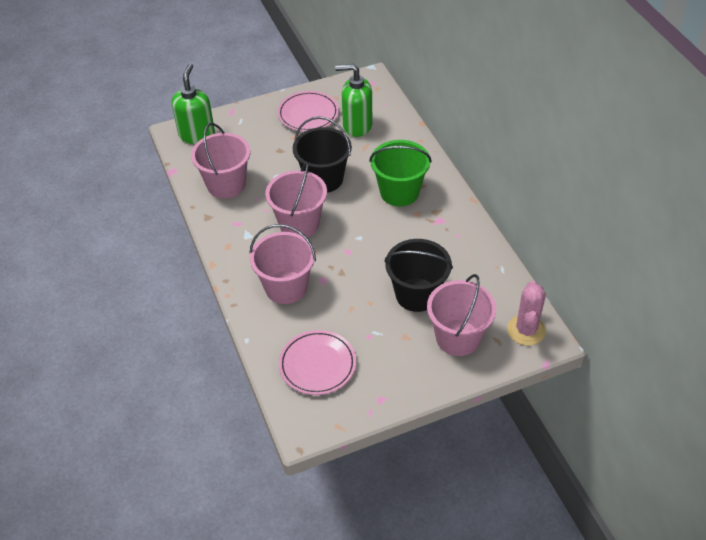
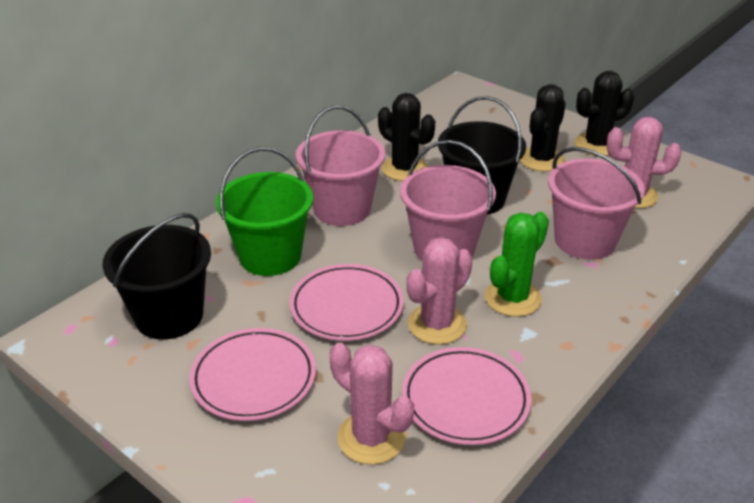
black cactus: none = 0 -> [378,93,435,181] [520,84,566,172] [575,71,634,156] = 3
green cactus: none = 0 -> [485,212,549,317] = 1
green soap dispenser: [172,64,215,144] [335,64,372,137] = 2 -> none = 0
pink bucket: [191,123,250,199] [249,224,316,304] [265,162,327,237] [427,274,496,356] = 4 -> [296,105,385,226] [400,140,496,261] [548,147,645,260] = 3
pink cactus: [507,281,546,346] = 1 -> [329,343,414,465] [406,237,473,345] [607,117,682,208] = 3
pink plate: [278,91,339,132] [279,330,356,395] = 2 -> [189,328,316,421] [289,264,404,341] [402,347,532,445] = 3

